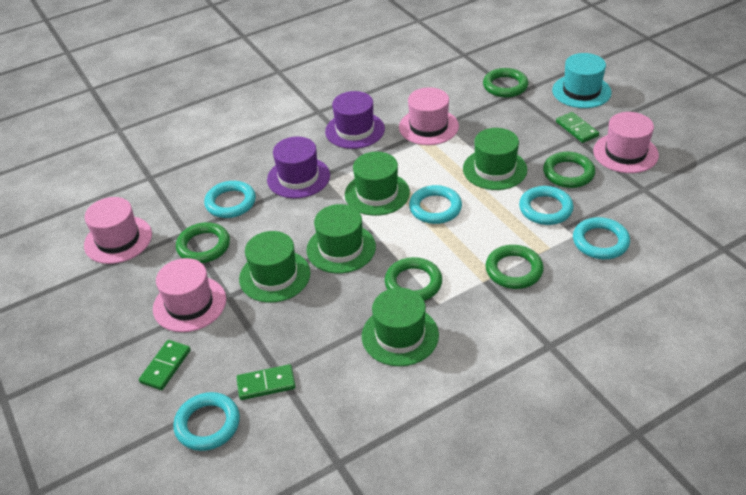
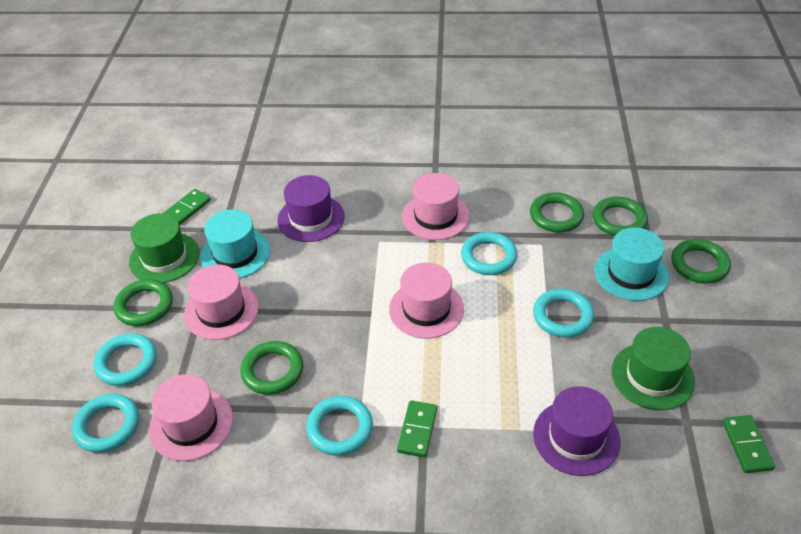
green hat: [239,231,310,303] [306,204,376,273] [345,152,410,216] [362,288,439,366] [463,128,527,190] = 5 -> [129,213,200,283] [611,327,695,410] = 2
turquoise hat: [552,53,612,108] = 1 -> [200,210,270,278] [594,228,669,301] = 2

